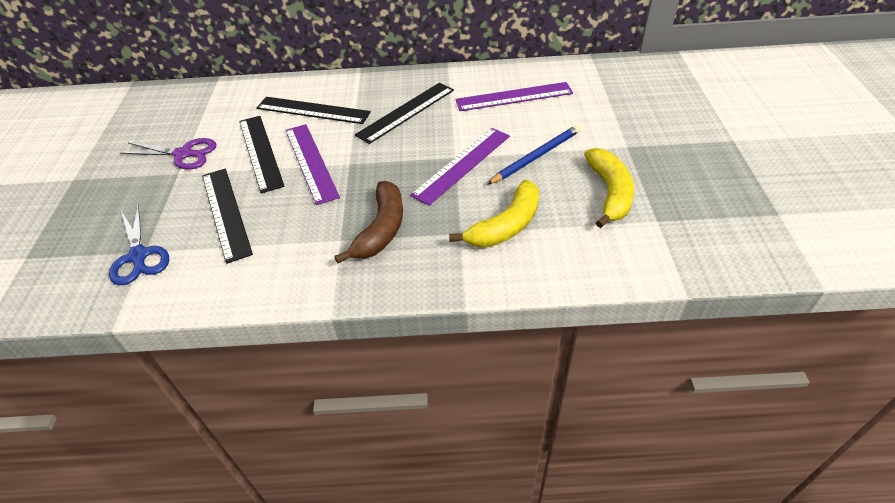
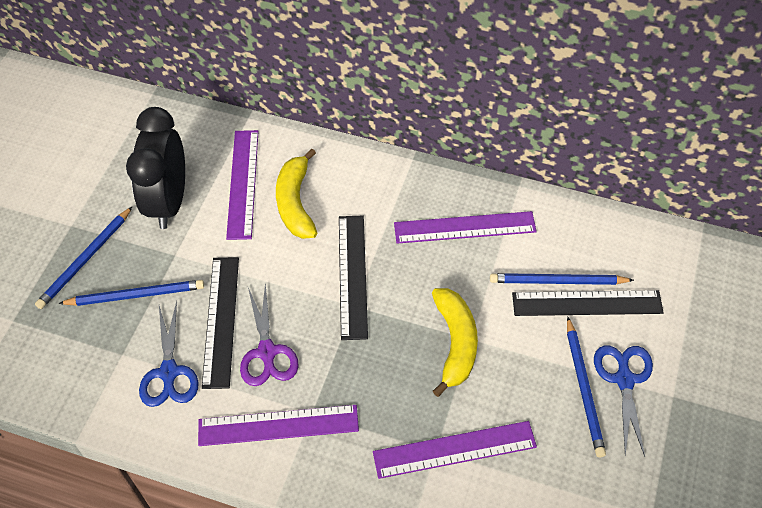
black clock: none = 0 -> [126,107,185,229] = 1
black ruler: [202,169,253,264] [239,116,285,193] [257,97,371,124] [355,83,454,144] = 4 -> [202,257,239,389] [339,216,368,340] [512,290,664,316] = 3
blue pencil: [487,125,580,185] = 1 -> [35,206,133,309] [58,280,204,306] [490,273,634,285] [567,317,606,457] = 4
blue scissors: [109,205,169,285] = 1 -> [139,301,199,407] [594,345,653,457] = 2
brown banana: [334,181,403,263] = 1 -> none = 0
purple ruler: [285,124,340,205] [410,128,510,206] [455,82,573,111] = 3 -> [198,405,359,446] [226,130,259,240] [373,421,537,479] [394,211,537,244] = 4

